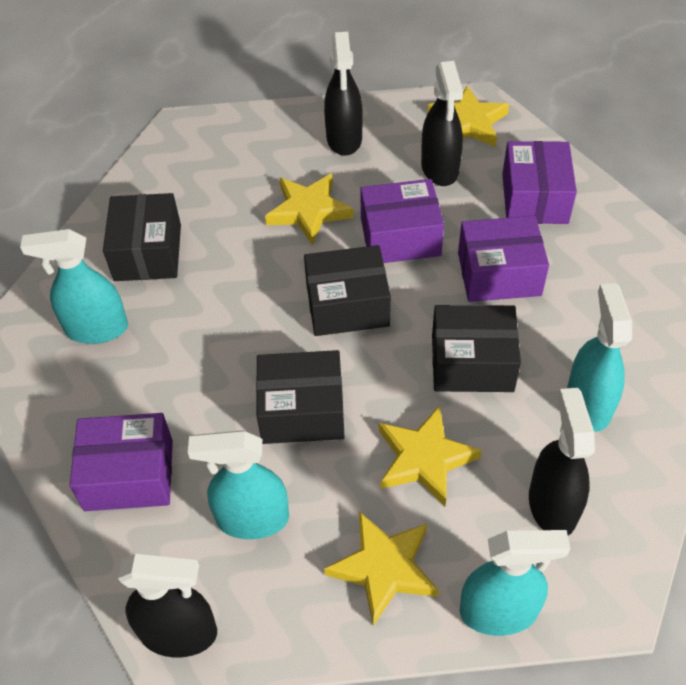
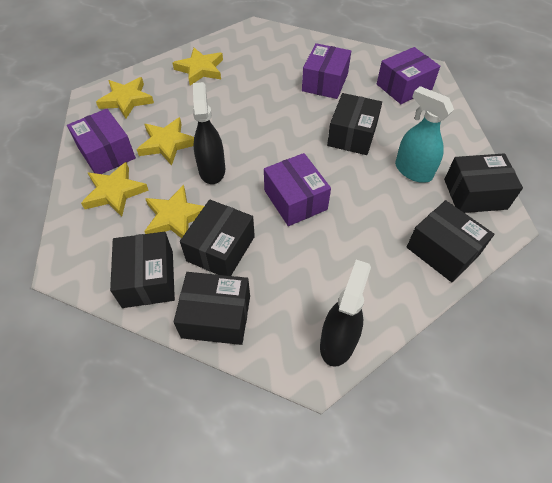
black box: [103,193,181,281] [256,350,345,444] [304,245,391,336] [432,305,521,392] = 4 -> [110,232,175,308] [173,272,250,345] [180,200,255,276] [327,93,382,155] [407,200,494,282] [444,153,523,213] = 6
black spray bottle: [118,554,217,657] [324,32,363,156] [421,61,463,186] [529,388,595,536] = 4 -> [193,82,225,184] [320,260,371,367] = 2
turquoise spray bottle: [20,229,128,344] [188,430,289,539] [460,530,570,636] [567,283,632,432] = 4 -> [395,86,454,183] = 1
yellow star: [265,173,354,245] [324,512,439,626] [379,405,482,506] [427,86,509,147] = 4 -> [81,162,149,217] [96,77,154,119] [136,117,194,166] [144,185,204,238] [173,48,223,85] = 5

